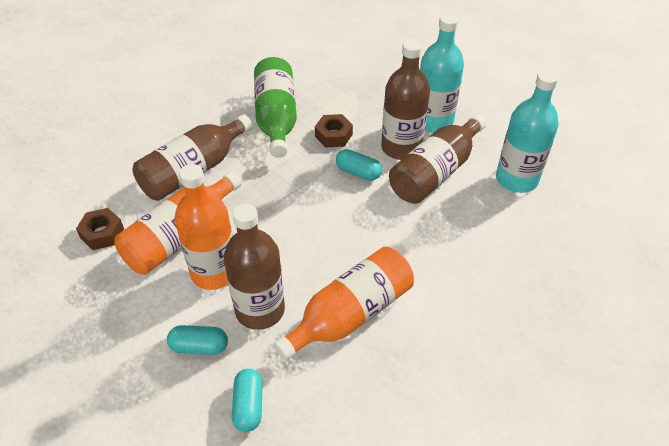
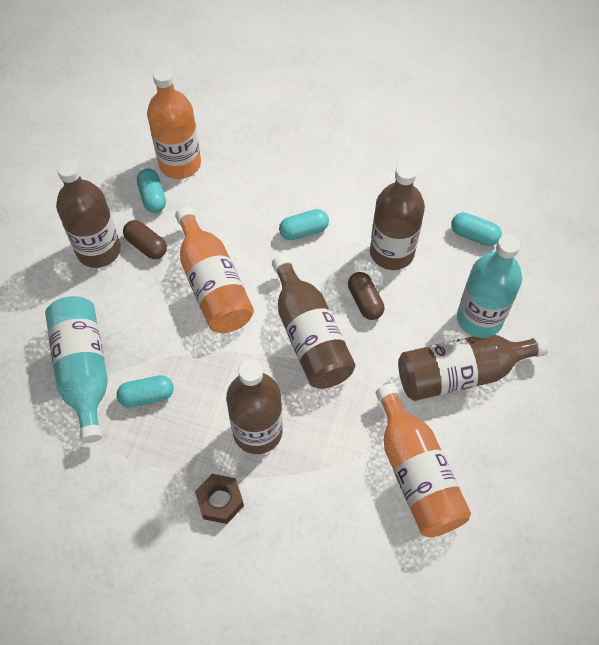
brown bottle: [132,114,253,201] [224,204,285,330] [381,39,430,160] [389,114,486,204] = 4 -> [56,160,121,268] [226,360,283,454] [272,255,355,389] [370,162,425,270] [398,334,549,401] = 5
brown capsule: none = 0 -> [123,220,167,259] [348,272,384,320] = 2
brown nut: [76,208,124,250] [315,114,353,147] = 2 -> [195,474,244,524] = 1
green bottle: [254,57,297,158] = 1 -> none = 0
turquoise capsule: [167,325,228,355] [232,369,263,432] [336,149,382,181] = 3 -> [117,375,174,407] [137,168,166,213] [279,209,329,240] [451,212,502,246] = 4

